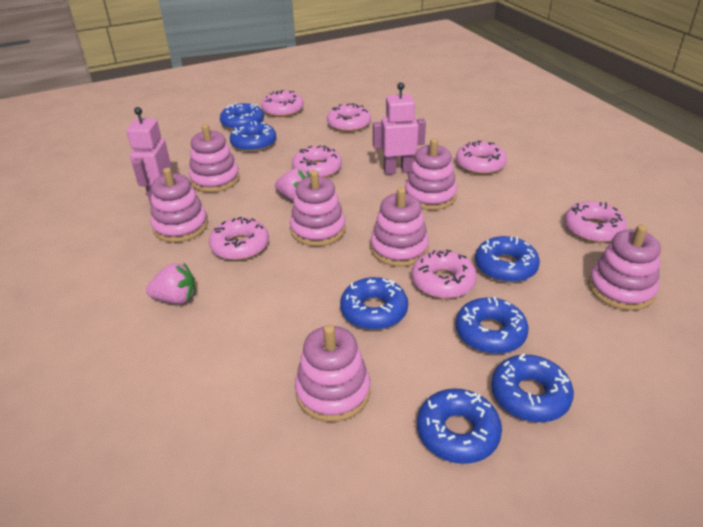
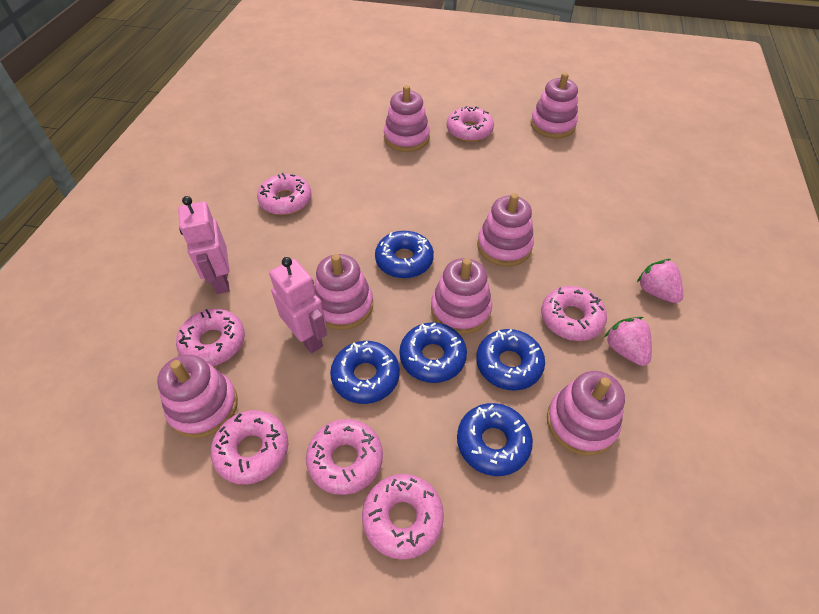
blue donut: [220,103,264,130] [230,121,276,152] [340,277,408,330] [417,388,502,464] [455,297,529,354] [475,236,540,283] [491,353,574,422] = 7 -> [330,341,400,404] [375,231,434,278] [399,322,467,383] [457,403,533,476] [476,329,545,391] = 5

